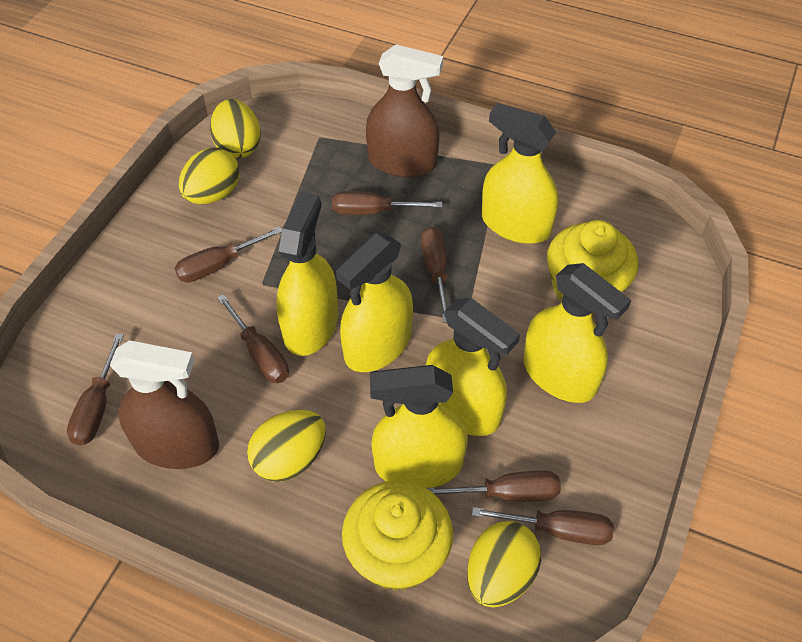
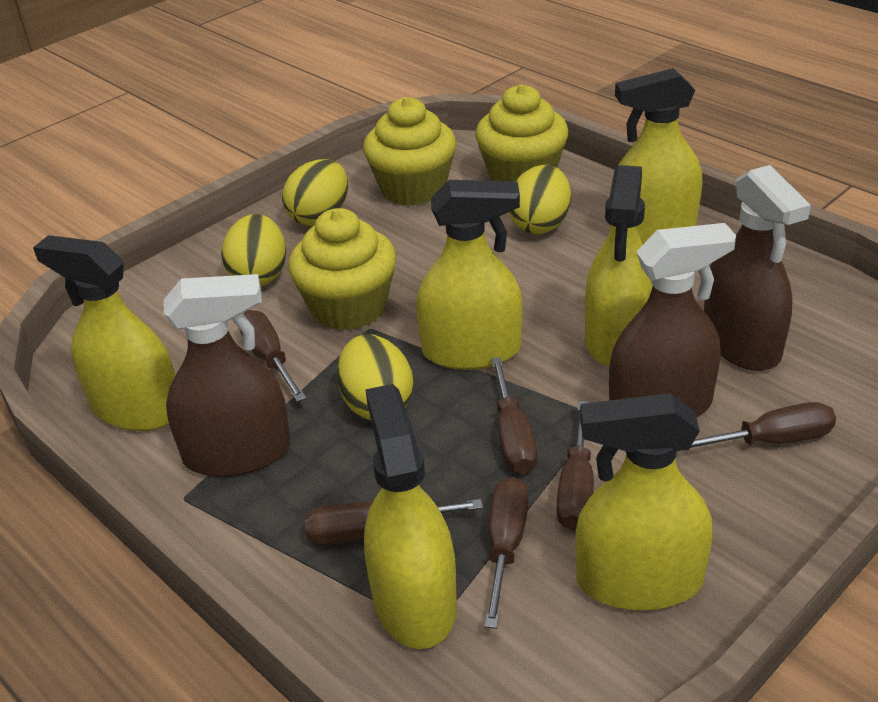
brown screwdriver: [67,333,124,446] [175,227,282,282] [217,294,289,383] [332,191,442,215] [421,227,447,323] [426,470,561,502] [472,507,614,545] = 7 -> [240,310,306,402] [305,499,483,545] [484,477,528,629] [491,357,537,474] [557,401,594,530] [677,402,836,451] = 6
brown spray bottle: [110,340,219,469] [366,44,443,177] = 2 -> [164,274,291,477] [609,223,736,418] [704,165,811,371] = 3
yellow cupcake: [342,480,453,591] [547,220,638,314] = 2 -> [289,208,396,331] [363,97,456,206] [475,85,568,182] = 3

